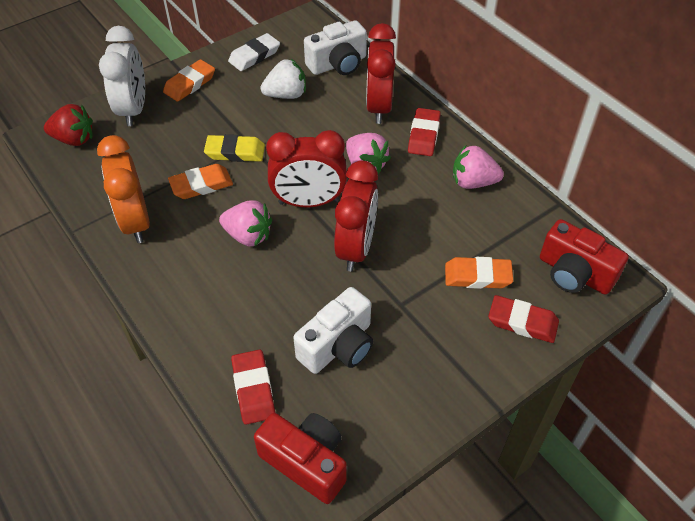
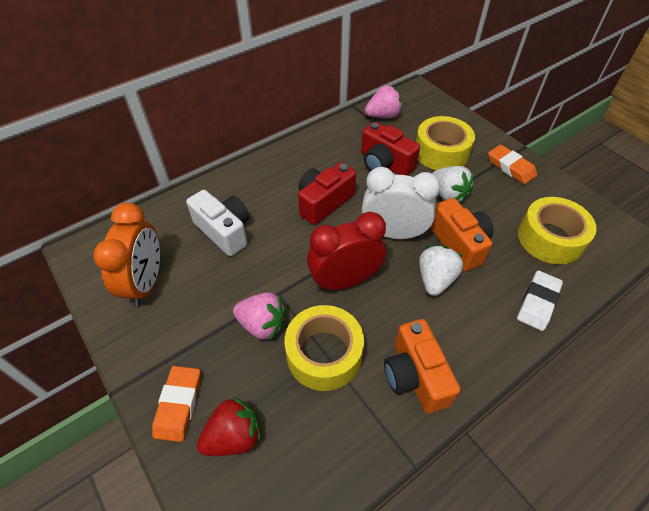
orange camera: none = 0 -> [384,319,460,414] [430,198,494,271] = 2
orange eraser: [163,59,215,102] [168,164,233,199] [445,257,513,289] = 3 -> [152,366,201,442] [488,144,537,184] = 2
pink strawberry: [219,200,272,247] [346,133,391,174] [453,145,504,189] = 3 -> [233,292,286,340] [365,85,402,118] = 2
red clock: [266,130,347,207] [334,160,378,272] [366,23,396,124] = 3 -> [307,212,386,291] = 1
red eraser: [231,349,275,425] [408,108,441,156] [488,295,559,343] = 3 -> none = 0
white camera: [293,287,373,374] [304,20,367,75] = 2 -> [186,190,249,256] = 1
white strawberry: [260,59,306,99] = 1 -> [419,245,463,296] [432,166,474,203] = 2
yellow eraser: [204,134,265,162] = 1 -> none = 0
yellow tape: none = 0 -> [285,305,364,391] [416,116,475,170] [518,197,597,264] = 3

